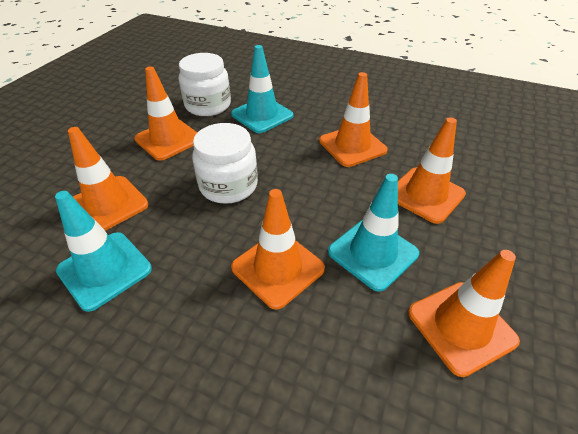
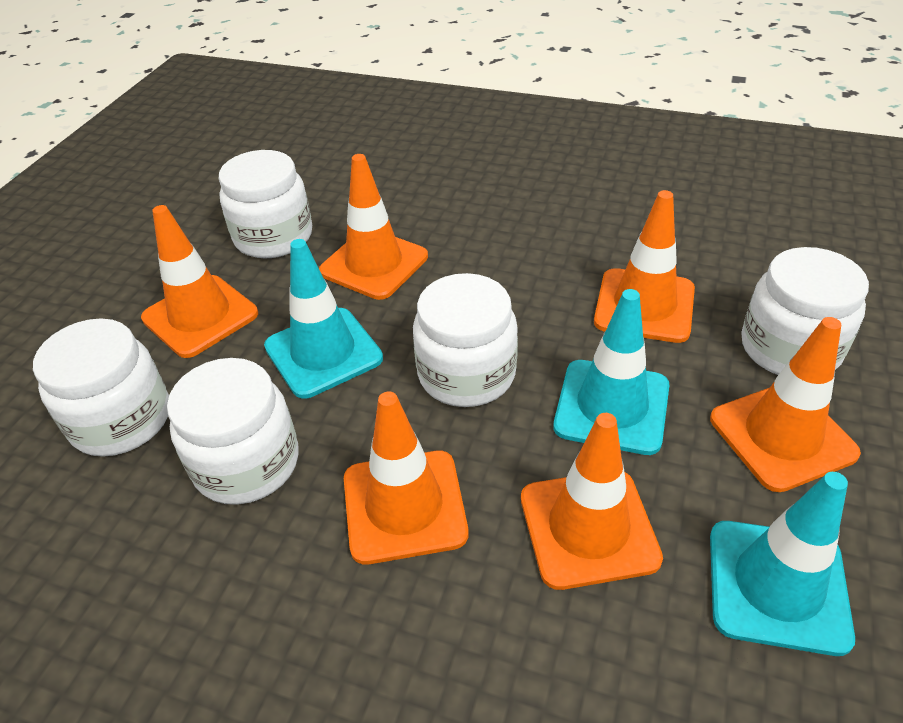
white jar: [179,53,231,116] [192,123,258,204] = 2 -> [33,318,169,457] [167,358,299,505] [219,150,312,259] [413,273,518,407] [741,247,869,375] = 5

